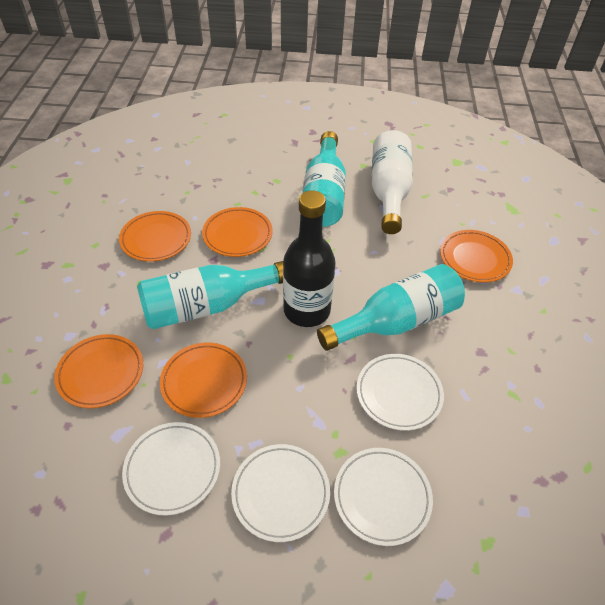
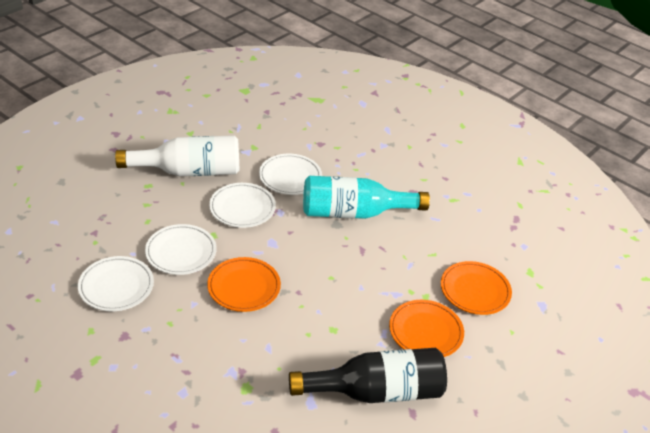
orange plate: [54,334,143,408] [119,211,191,262] [160,343,247,418] [202,207,273,257] [440,230,513,283] = 5 -> [207,257,281,312] [389,300,464,357] [441,261,512,315] = 3
turquoise bottle: [137,261,283,329] [302,131,346,227] [317,264,465,351] = 3 -> [303,176,430,219] = 1

